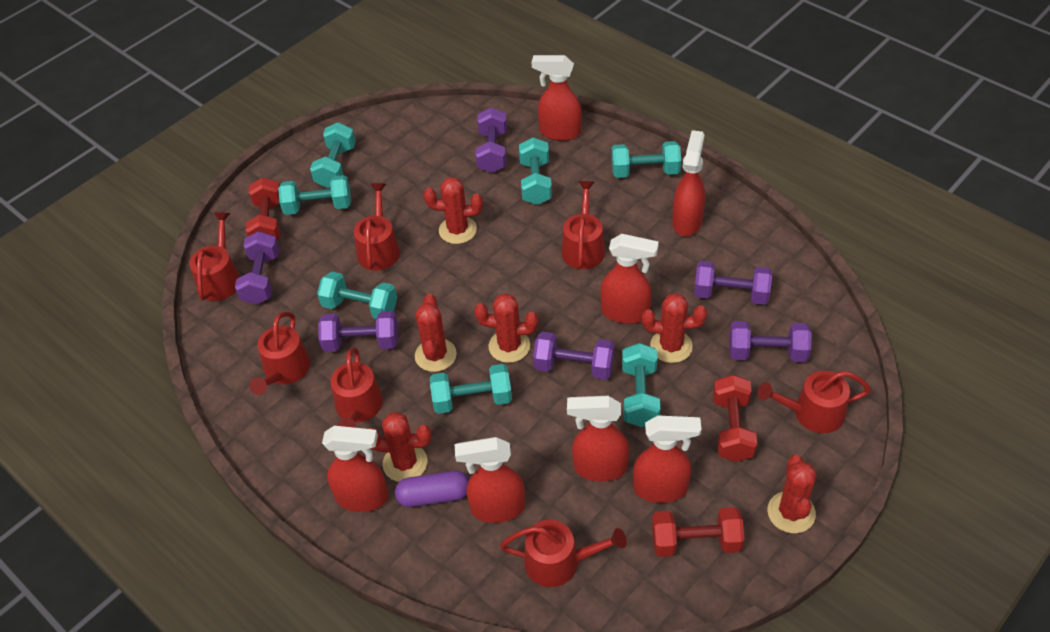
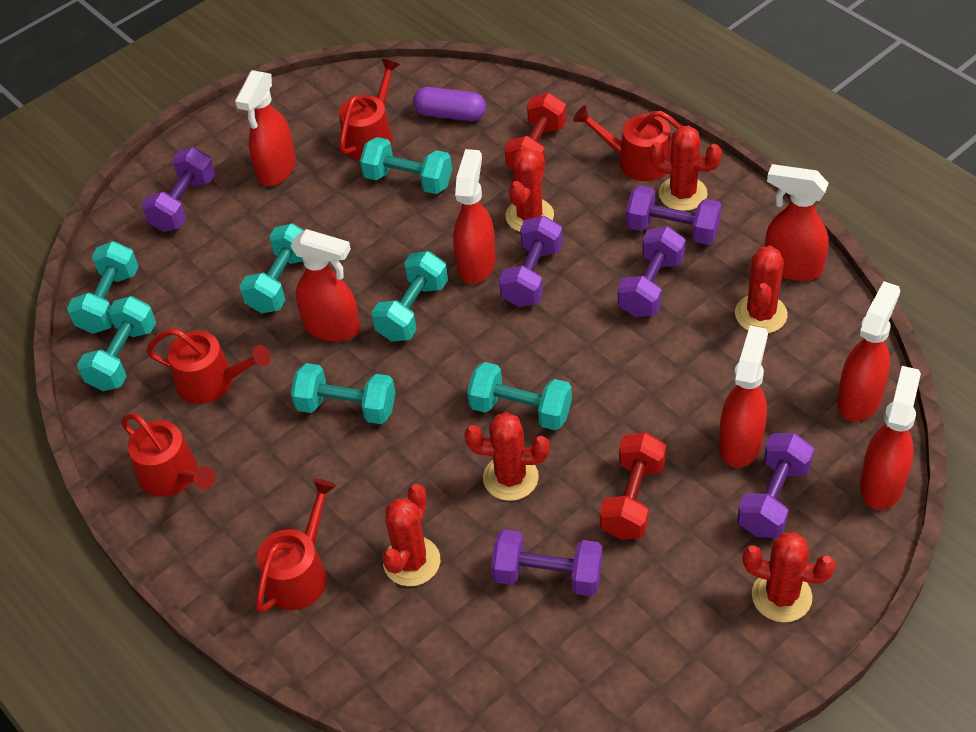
red dumbbell: [245,178,281,240] [652,507,745,557] [713,375,757,462] = 3 -> [504,93,567,170] [600,432,666,540] = 2
red watering can: [189,212,240,301] [249,312,310,395] [331,347,383,428] [354,183,400,271] [500,520,627,587] [562,181,605,269] [757,371,871,433] = 7 -> [121,413,216,497] [146,328,271,404] [256,479,336,613] [339,59,400,160] [573,105,681,181] = 5

